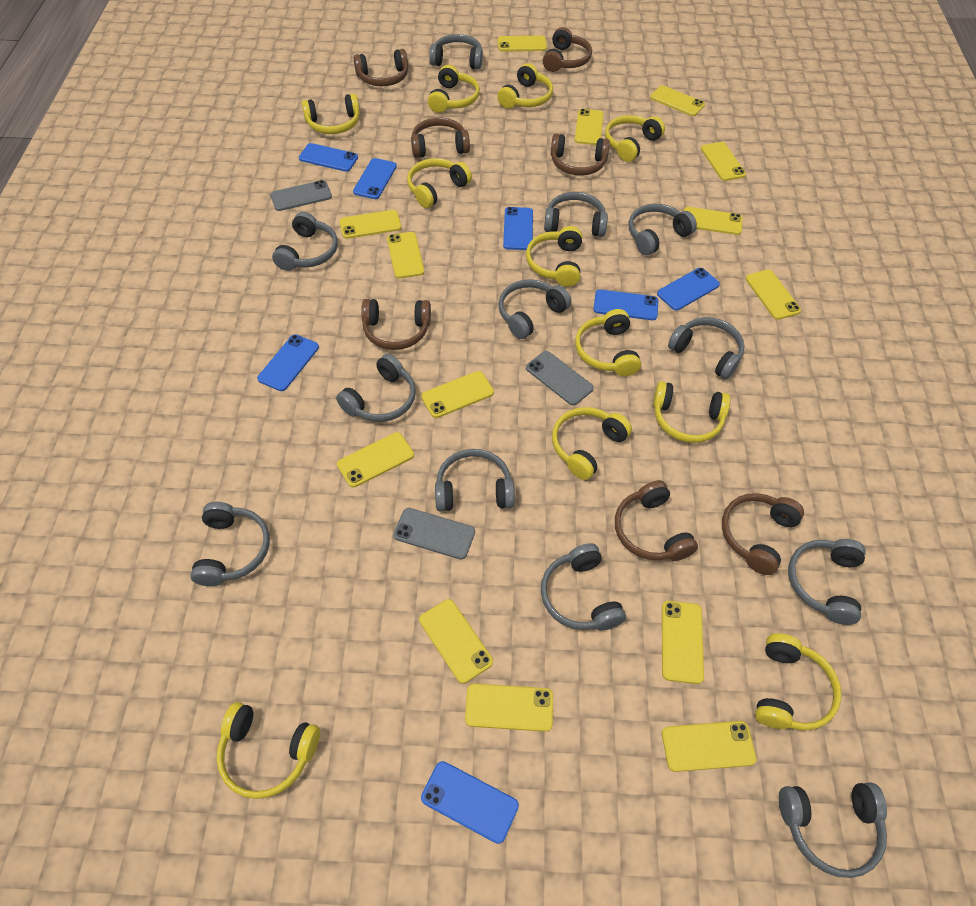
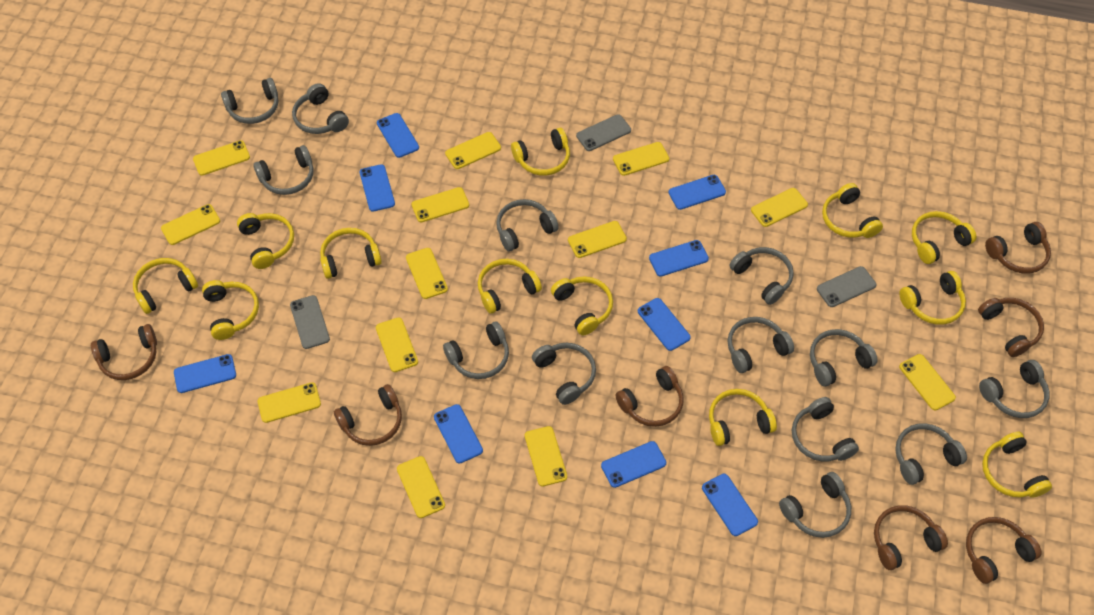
blue phone: [257,334,319,391] [299,143,358,172] [353,158,397,199] [421,761,519,844] [503,207,533,250] [593,289,658,320] [657,268,720,311] = 7 -> [174,354,236,393] [360,164,395,212] [377,113,419,158] [434,404,483,463] [601,441,666,488] [638,298,691,351] [649,240,709,277] [668,175,726,210] [702,474,758,536] = 9
grey headphones: [191,502,270,586] [272,212,338,271] [336,354,416,422] [429,34,483,70] [435,449,515,511] [498,279,571,339] [541,543,626,630] [544,192,608,237] [629,204,697,255] [668,317,745,380] [779,782,887,878] [788,539,866,625] = 12 -> [221,78,278,124] [253,145,313,195] [292,83,349,134] [443,321,509,379] [496,199,559,251] [532,343,596,405] [728,317,794,373] [729,247,794,305] [779,472,851,538] [792,397,859,461] [810,329,878,386] [895,423,967,485] [979,360,1050,418] = 13
yellow headphones: [216,702,320,799] [302,94,360,134] [407,158,472,208] [428,65,480,113] [497,63,553,109] [526,226,582,287] [552,407,632,480] [575,309,641,376] [605,115,665,162] [653,381,731,443] [755,633,842,731] = 11 -> [133,258,198,314] [202,280,259,340] [237,213,294,269] [320,228,382,279] [478,259,542,314] [511,128,570,176] [551,276,613,335] [709,389,777,446] [822,183,883,238] [899,271,966,325] [912,211,976,264] [982,432,1052,498] = 12
yellow phone: [337,432,414,487] [339,210,401,239] [387,232,424,278] [419,599,493,684] [421,371,494,418] [465,683,553,732] [498,36,547,51] [575,109,604,145] [650,85,705,116] [662,601,704,684] [662,721,756,772] [684,207,742,235] [701,142,746,181] [746,269,801,320] = 14 -> [161,204,220,245] [193,140,250,176] [257,382,321,423] [376,317,418,372] [397,456,445,518] [406,248,448,299] [412,187,469,222] [445,132,501,169] [525,426,567,486] [568,221,627,258] [613,142,669,176] [751,188,808,227] [899,354,956,410] = 13

